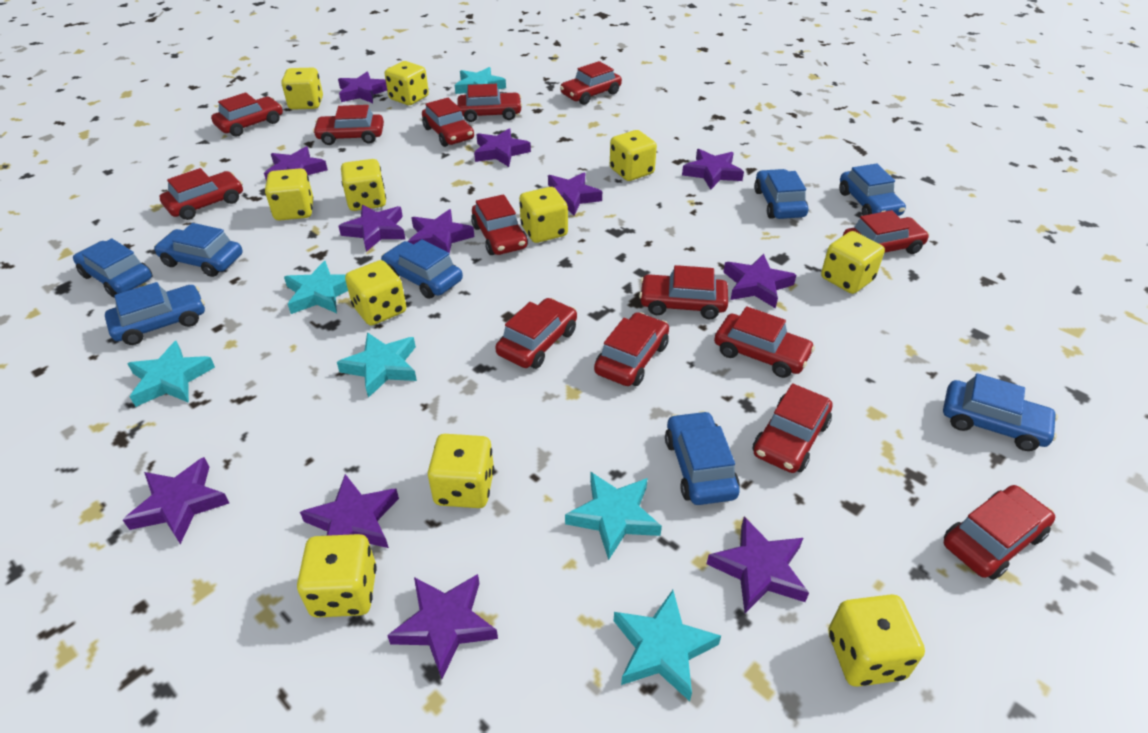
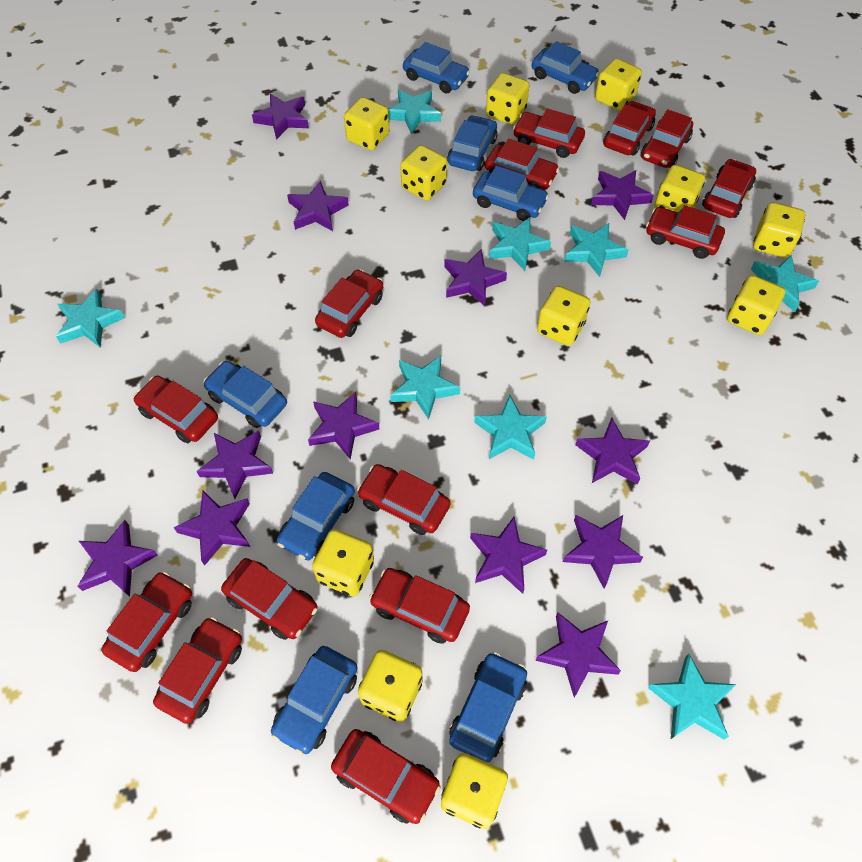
turquoise star: [127,341,215,407] [284,261,348,314] [337,332,417,398] [455,67,506,94] [565,472,662,560] [614,590,721,701] = 6 -> [56,289,125,348] [388,89,441,135] [390,356,460,419] [474,395,547,460] [489,217,551,271] [564,223,629,277] [648,654,736,739] [751,255,819,312] = 8

